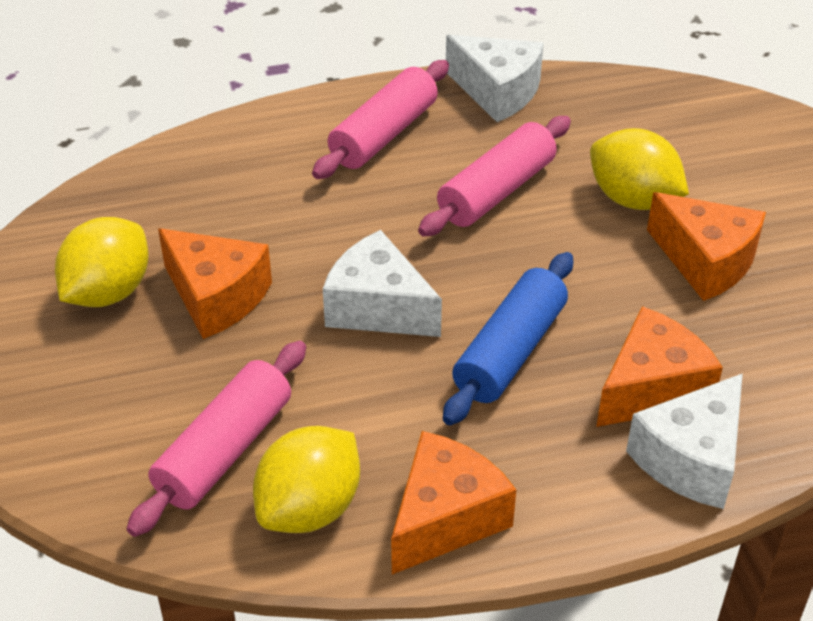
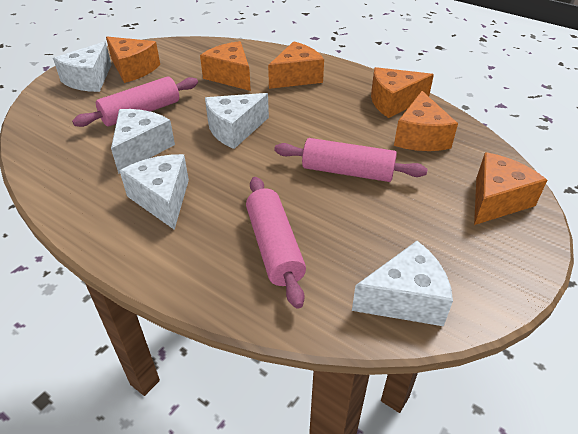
blue rolling pin: [443,252,573,425] = 1 -> none = 0
orange cheese: [158,228,272,339] [391,431,516,574] [596,306,723,427] [647,192,766,301] = 4 -> [106,37,160,83] [200,41,251,91] [268,41,324,89] [371,67,434,118] [394,91,458,151] [474,152,547,225] = 6
white cheese: [323,230,442,337] [446,35,544,122] [626,373,743,509] = 3 -> [53,42,112,92] [111,109,175,174] [120,154,189,230] [205,93,269,149] [352,241,453,326] = 5
yellow lemon: [55,217,149,307] [253,426,360,533] [590,128,689,210] = 3 -> none = 0

